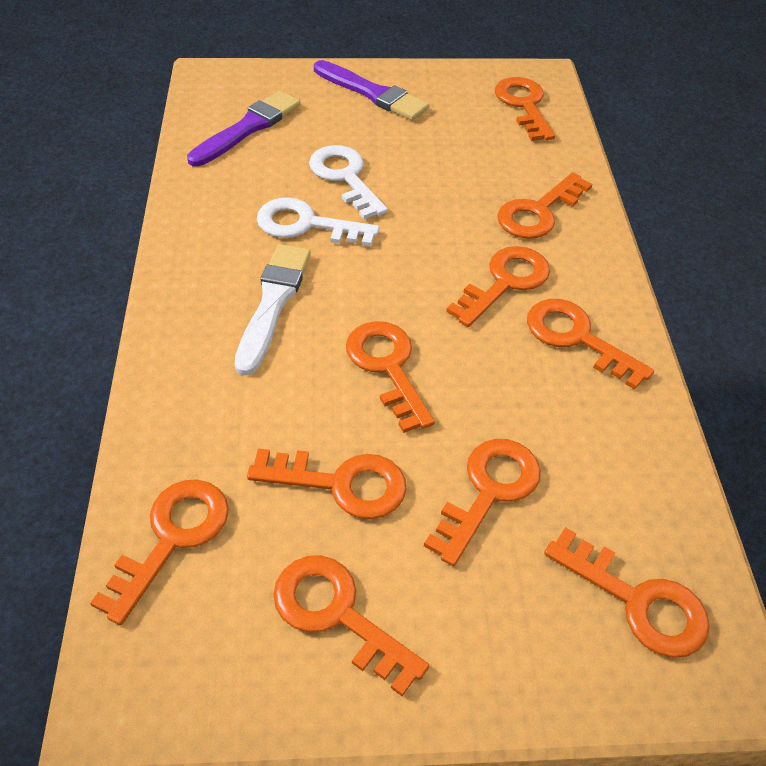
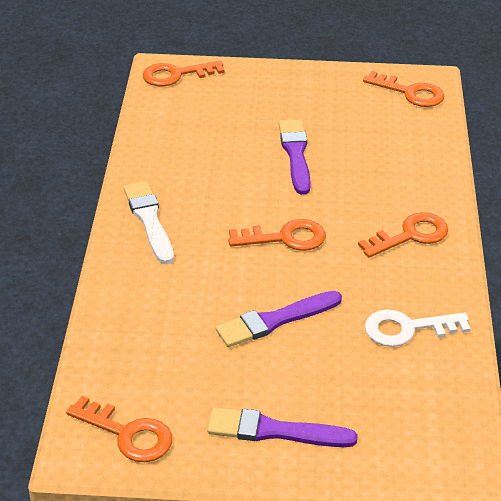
orange key: [90,480,229,625] [247,448,407,519] [273,555,429,696] [346,321,435,433] [424,439,541,566] [446,246,550,327] [495,77,555,141] [498,172,592,239] [527,299,654,390] [544,527,710,658] = 10 -> [66,396,172,462] [142,60,225,86] [228,219,326,251] [358,212,448,258] [363,71,444,107] = 5
purple brush: [187,90,301,167] [314,60,429,120] = 2 -> [207,407,358,447] [216,291,342,347] [279,120,311,195] = 3
white key: [257,197,379,247] [309,145,388,219] = 2 -> [365,309,471,347] = 1

